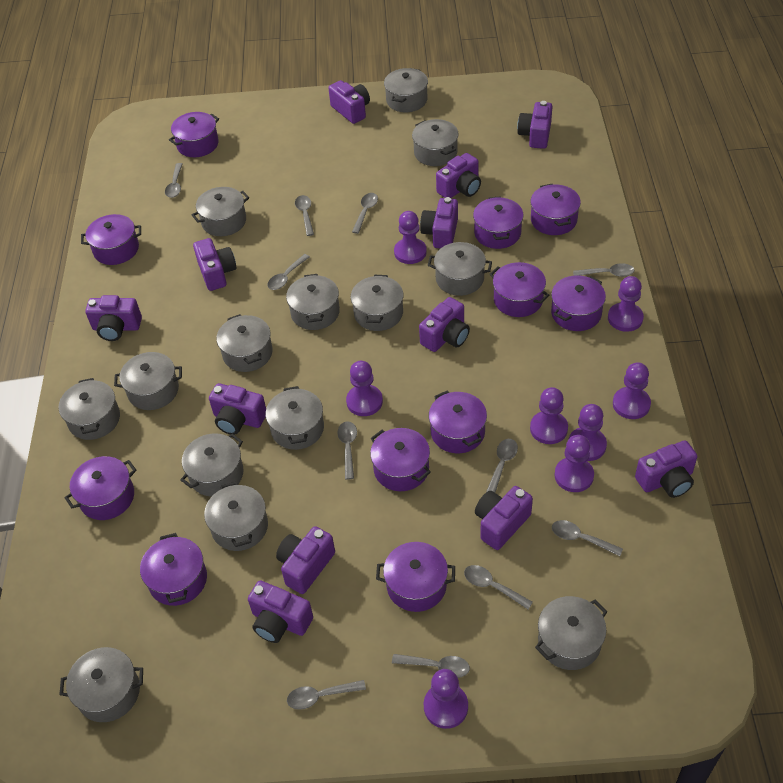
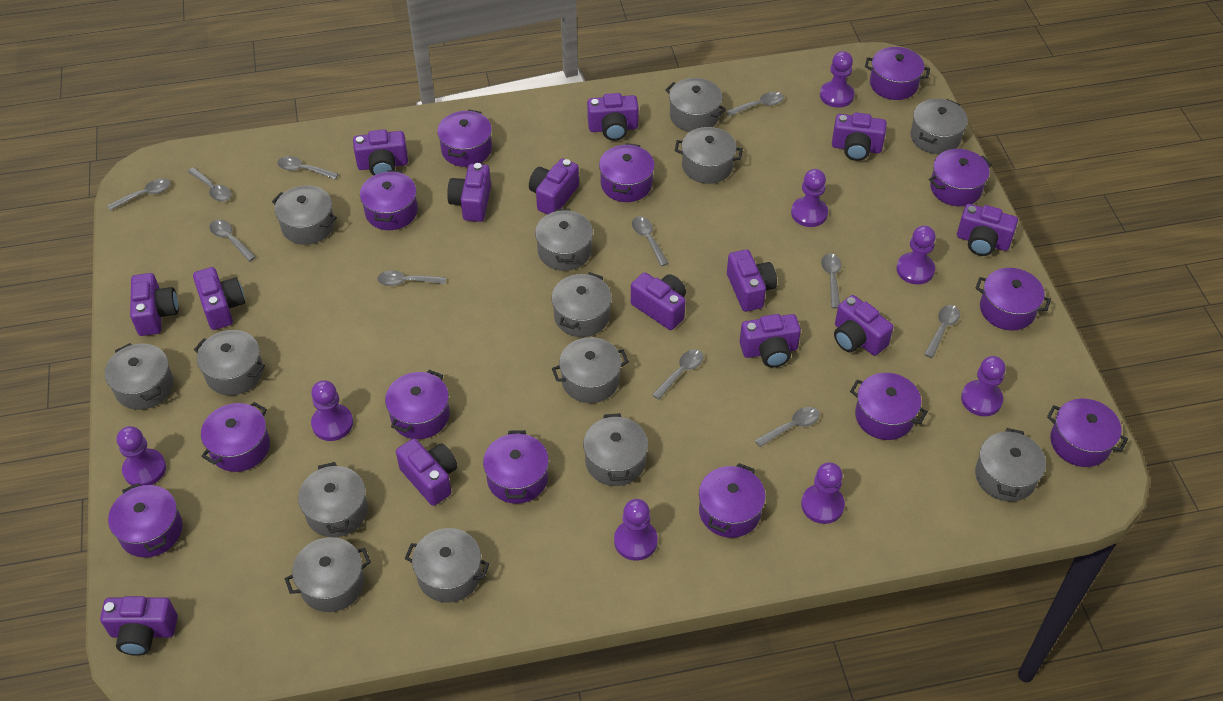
purple camera: [85,295,142,341] [193,238,237,291] [209,383,266,435] [248,581,313,643] [276,526,335,594] [328,80,370,124] [419,297,470,352] [420,197,458,248] [436,153,481,198] [475,486,533,550] [517,101,553,149] [635,440,698,498] = 12 -> [100,596,178,656] [130,273,179,336] [193,267,245,330] [353,129,408,176] [396,438,458,506] [447,163,491,222] [529,159,579,214] [587,93,639,141] [631,272,686,330] [727,249,777,312] [740,314,801,368] [832,112,887,161] [834,295,893,356] [957,204,1018,256] = 14
purple pot: [65,456,137,520] [81,214,141,265] [140,533,207,606] [169,112,219,157] [370,428,431,491] [376,542,455,612] [429,390,487,453] [473,196,523,249] [490,262,549,317] [530,184,581,235] [551,275,606,331] = 11 -> [108,483,183,558] [201,402,270,472] [360,170,418,230] [385,370,450,439] [437,109,492,167] [483,430,549,504] [599,143,655,202] [699,463,766,538] [850,373,928,440] [865,47,930,100] [929,149,992,206] [975,268,1051,330] [1047,398,1128,467] = 13

